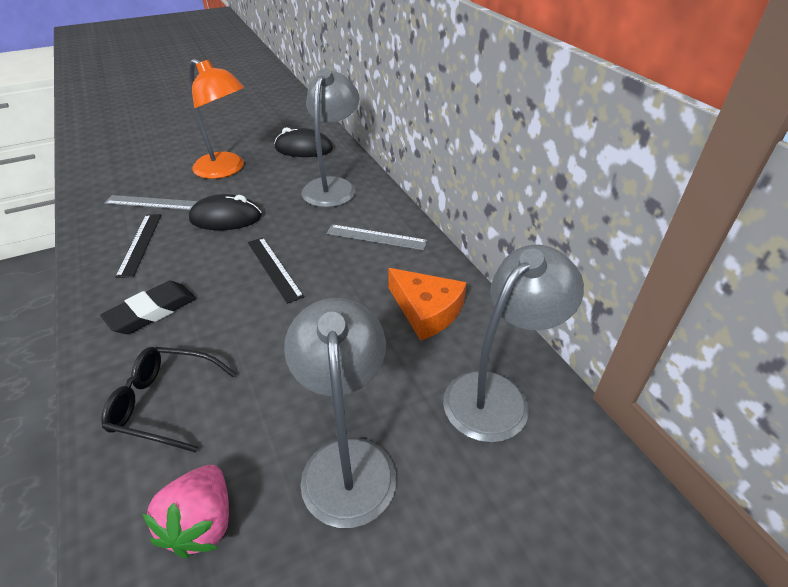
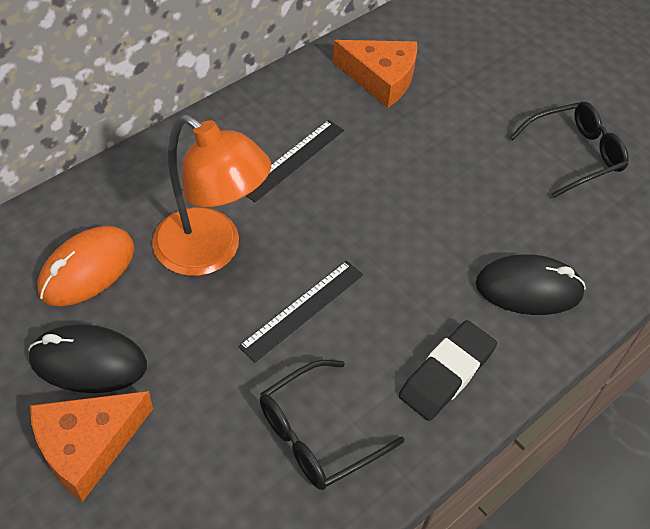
black glasses: [101,347,236,453] = 1 -> [260,360,404,490] [509,102,628,198] = 2
grey lamp: [284,298,396,528] [302,68,359,207] [443,245,584,442] = 3 -> none = 0
grey ruler: [104,195,198,210] [326,224,428,250] = 2 -> none = 0
orange cheese: [388,268,467,341] = 1 -> [30,391,153,502] [333,40,417,108] = 2
orange mouse: none = 0 -> [37,226,134,306] = 1
pink strawberry: [142,465,229,558] = 1 -> none = 0

